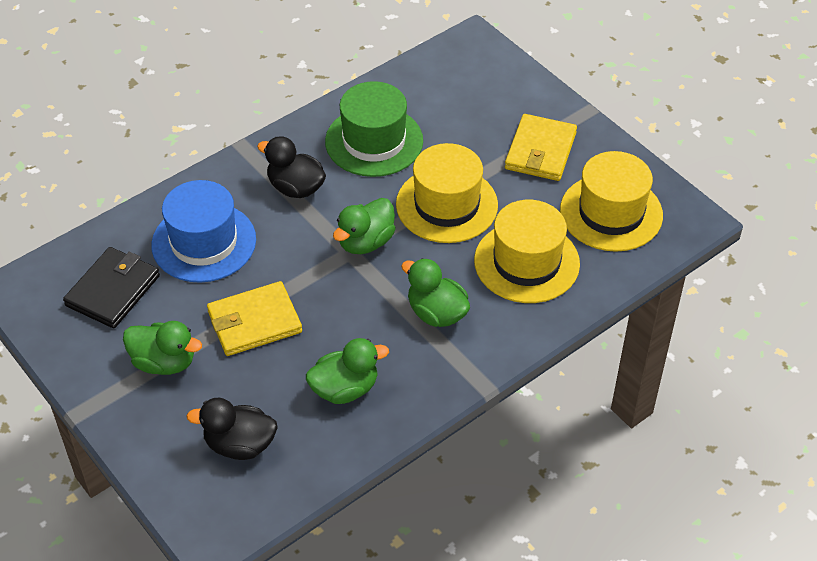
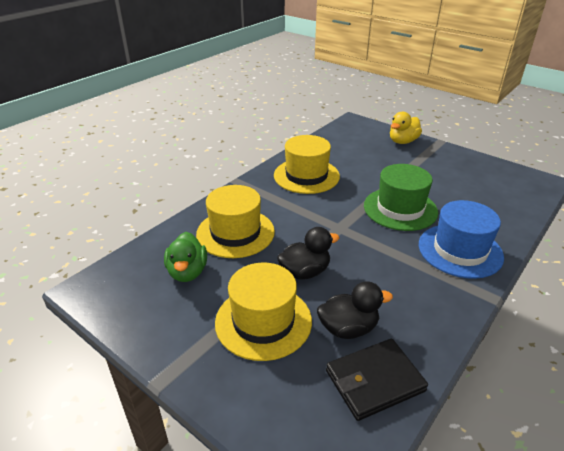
green duck: [123,321,202,375] [306,338,389,404] [333,198,395,254] [401,258,470,327] = 4 -> [164,232,207,282] = 1
yellow duck: none = 0 -> [390,112,422,144] = 1
yellow wallet: [207,281,302,356] [505,114,577,181] = 2 -> none = 0

